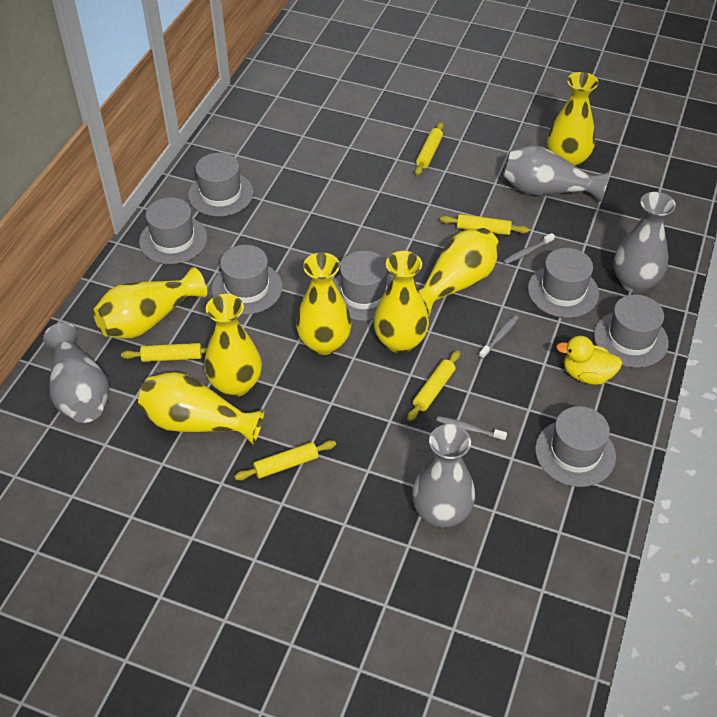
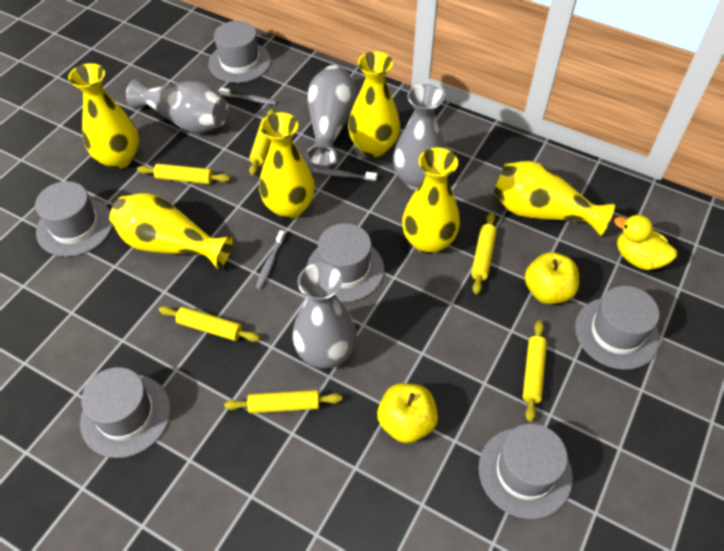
grey hat: [139,197,208,264] [188,153,254,216] [212,245,283,314] [333,251,392,321] [528,248,599,318] [535,406,616,487] [594,295,669,368] = 7 -> [35,181,112,257] [80,367,171,458] [208,21,271,83] [307,223,384,302] [479,424,573,519] [575,286,660,370] = 6
yellow apple: none = 0 -> [377,383,438,443] [525,252,579,304] = 2
yellow rolling pin: [121,343,207,362] [234,440,336,480] [407,350,460,421] [415,122,444,175] [440,214,529,235] = 5 -> [137,164,230,184] [159,306,260,342] [224,390,342,413] [249,109,275,176] [471,212,497,294] [523,320,547,422] = 6
yellow vase: [93,267,207,339] [138,372,264,445] [204,294,262,397] [296,252,351,355] [374,251,429,353] [419,228,500,318] [547,72,599,167] = 7 -> [68,63,139,169] [109,193,233,270] [259,112,315,219] [348,51,400,157] [402,147,460,254] [493,161,615,236] = 6

